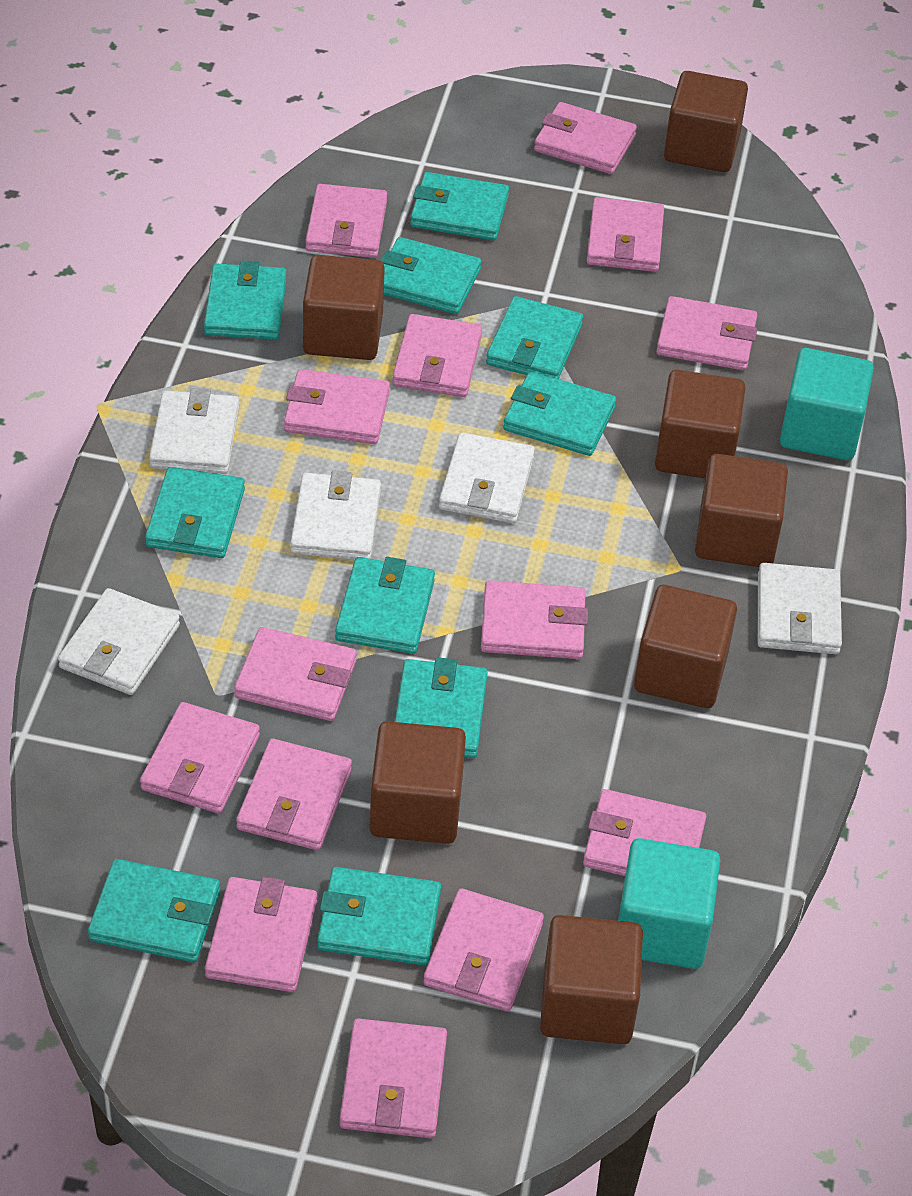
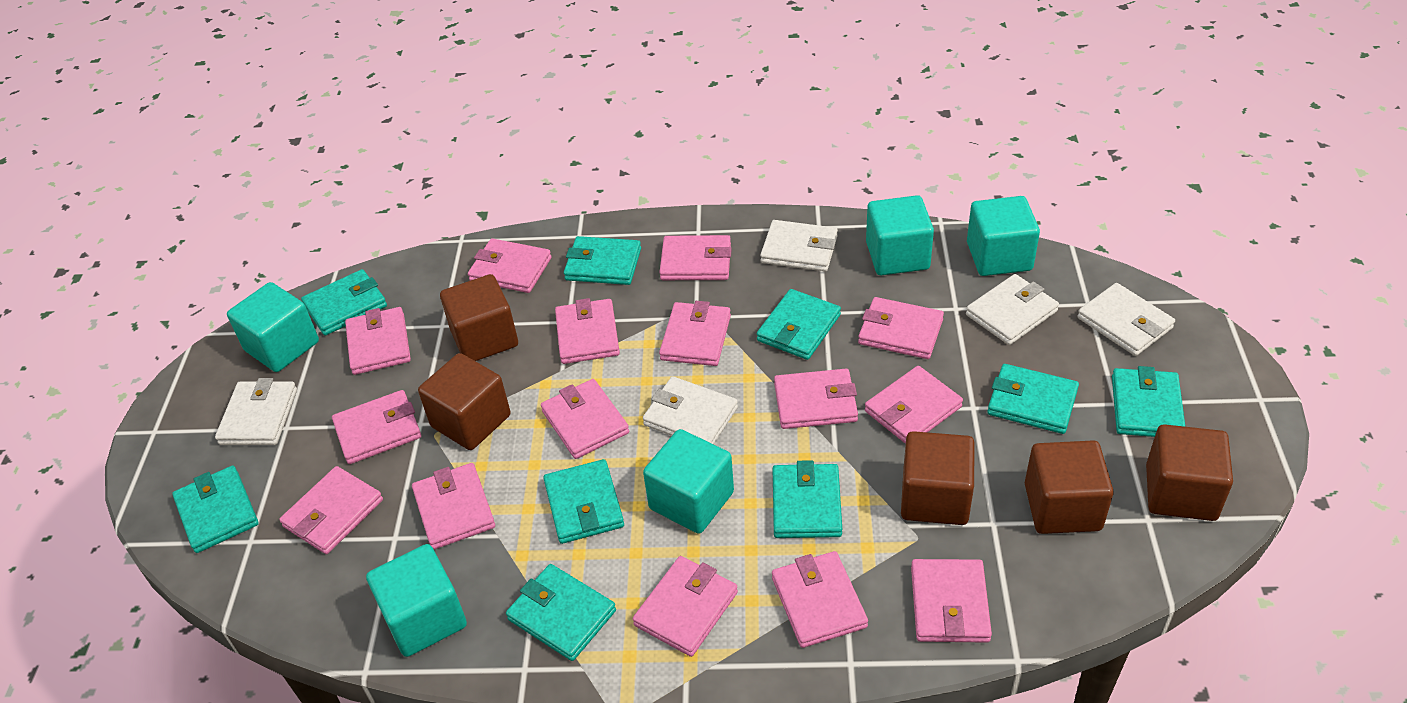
brown cube: [303,255,385,360] [370,721,466,844] [540,915,643,1044] [634,585,737,708] [655,370,746,478] [664,71,748,172] [695,454,788,567] = 7 -> [418,353,510,450] [440,274,518,361] [901,431,975,525] [1025,440,1114,534] [1146,424,1233,521] = 5
pink wallet: [140,702,260,813] [205,877,317,992] [234,627,357,721] [236,739,352,850] [284,369,390,444] [305,184,387,258] [340,1018,447,1138] [392,314,482,397] [423,888,544,1011] [481,580,588,659] [534,102,637,174] [583,789,706,876] [587,197,664,272] [656,296,757,370] = 14 -> [279,466,383,554] [332,390,421,464] [345,307,411,375] [412,463,495,549] [468,238,552,293] [541,379,629,459] [555,298,620,364] [633,556,738,657] [659,235,732,280] [659,301,731,366] [772,551,868,648] [774,369,858,429] [858,297,944,359] [865,366,963,444] [911,559,992,643] = 15
turquoise cube: [618,838,720,969] [780,348,874,460] = 2 -> [227,282,319,372] [366,544,467,657] [643,429,734,534] [866,195,934,275] [967,196,1040,276] = 5
turquoise wallet: [88,859,220,962] [145,467,245,558] [204,261,286,340] [317,867,441,965] [335,557,435,654] [381,237,481,314] [394,657,488,758] [410,172,509,240] [486,296,583,379] [503,371,616,456] = 10 -> [172,466,259,553] [301,269,387,336] [506,564,616,661] [543,459,624,544] [564,236,641,285] [757,289,841,360] [772,460,842,538] [987,364,1079,434] [1112,366,1185,437] = 9

